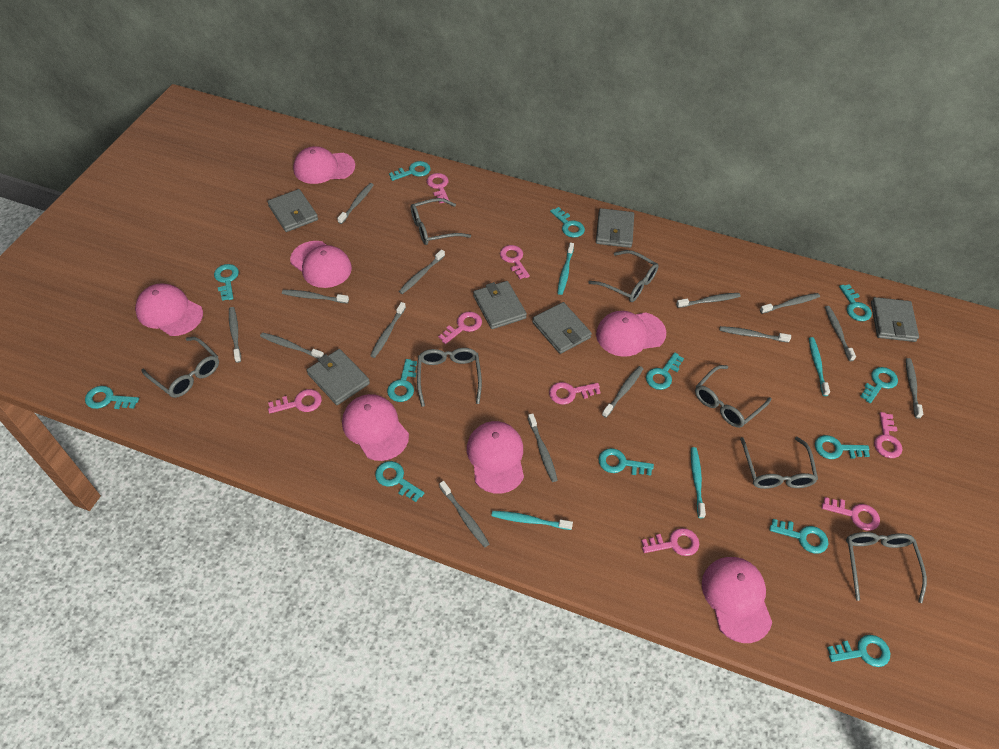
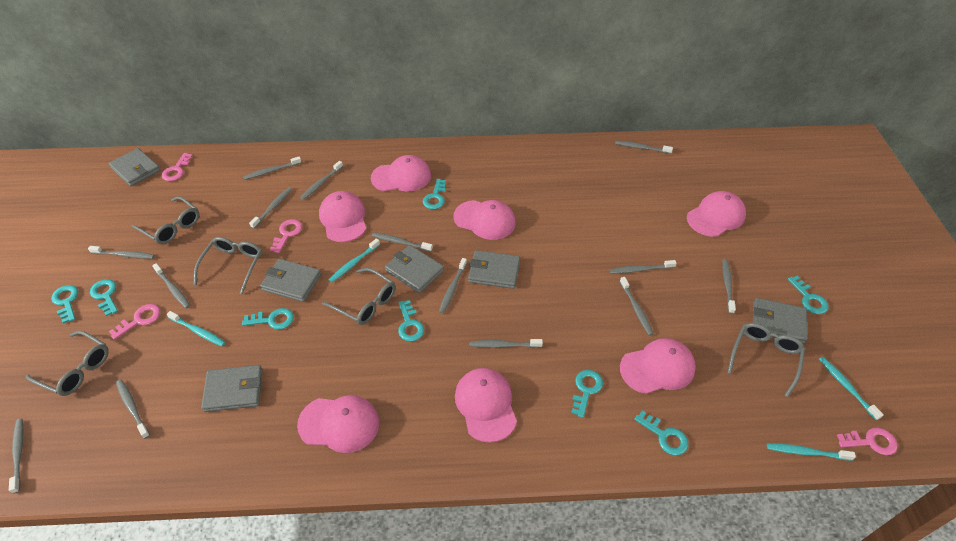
grey glasses: [141,337,219,398] [411,198,471,245] [417,348,482,407] [588,250,659,302] [695,365,771,428] [740,437,818,489] [846,532,927,603] = 7 -> [26,331,109,396] [132,196,199,244] [194,237,262,294] [322,268,395,325] [727,323,805,397] = 5
pink key: [268,389,322,414] [427,173,449,203] [438,312,482,344] [500,245,530,279] [549,382,601,405] [641,528,699,556] [822,497,880,531] [874,412,902,458] = 8 -> [109,304,160,340] [162,153,193,181] [270,219,302,253] [837,428,898,455] = 4
turquoise key: [85,386,139,409] [214,264,239,301] [375,461,425,502] [387,359,417,402] [389,161,431,181] [550,207,585,238] [598,448,654,476] [646,352,684,390] [769,519,828,554] [815,435,870,459] [827,635,890,667] [839,284,872,321] [860,367,898,403] = 13 -> [51,285,78,324] [90,279,118,316] [242,308,294,330] [398,300,424,342] [422,179,446,209] [571,370,603,418] [634,410,688,455] [788,276,829,314] = 8

